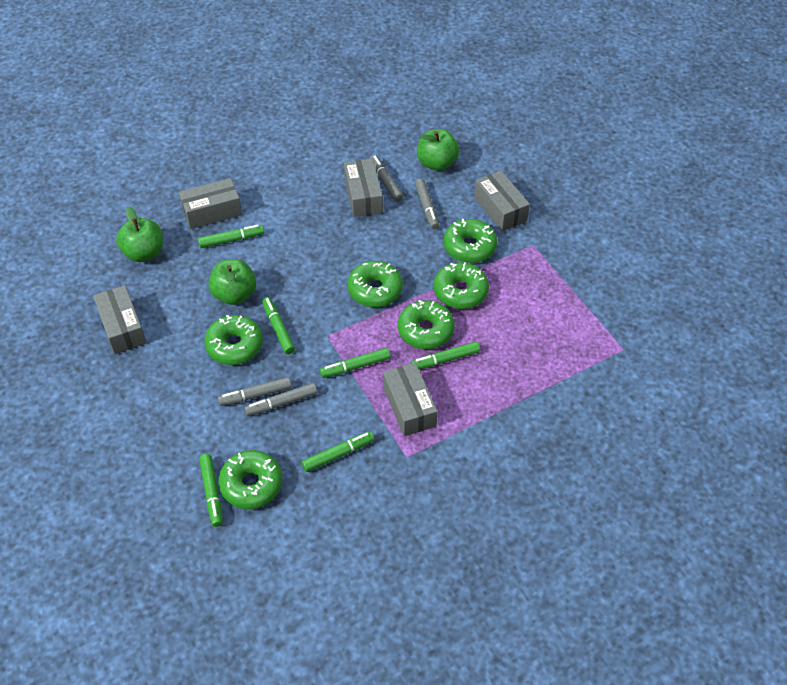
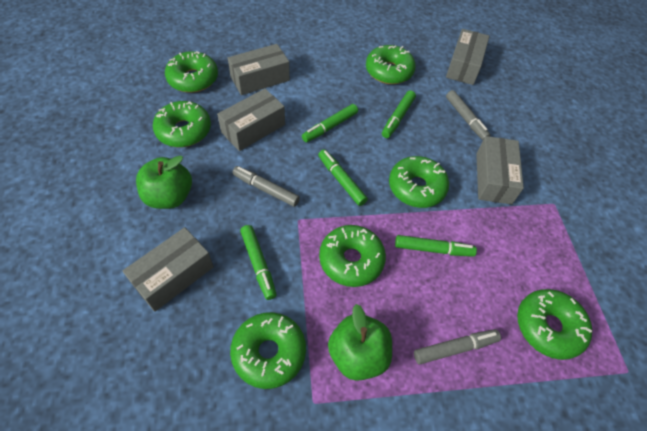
green apple: [116,206,163,262] [208,259,256,305] [417,129,459,171] = 3 -> [136,156,192,209] [328,304,392,381] = 2
green donut: [204,315,263,365] [218,450,282,509] [348,261,403,307] [398,300,455,349] [434,262,489,309] [444,219,497,263] = 6 -> [153,101,211,147] [165,51,218,93] [230,312,306,389] [319,225,386,287] [366,45,416,84] [389,156,449,208] [517,289,592,360] = 7
green marker: [198,225,264,248] [199,454,223,527] [262,297,295,354] [302,431,374,472] [320,348,391,378] [410,342,480,369] = 6 -> [240,225,277,300] [302,104,358,142] [318,149,368,206] [382,90,416,138] [395,235,477,257] = 5
grey marker: [218,377,292,406] [244,383,317,416] [370,155,403,202] [415,178,439,229] = 4 -> [232,166,300,207] [414,329,501,365] [446,90,490,140] = 3

